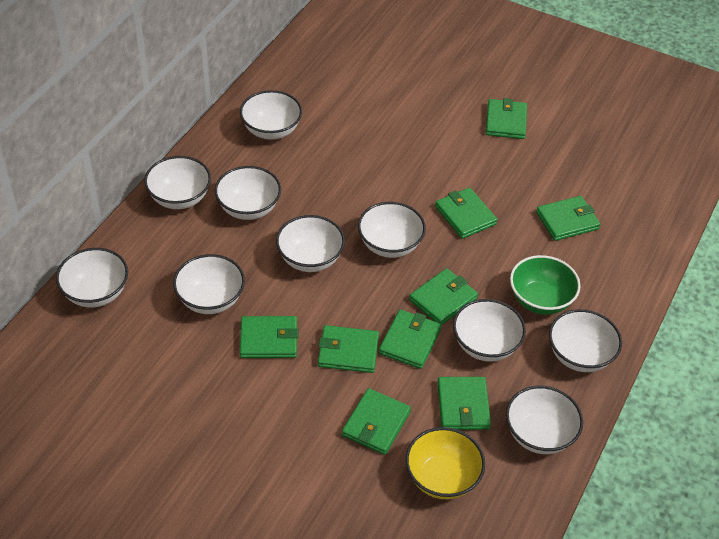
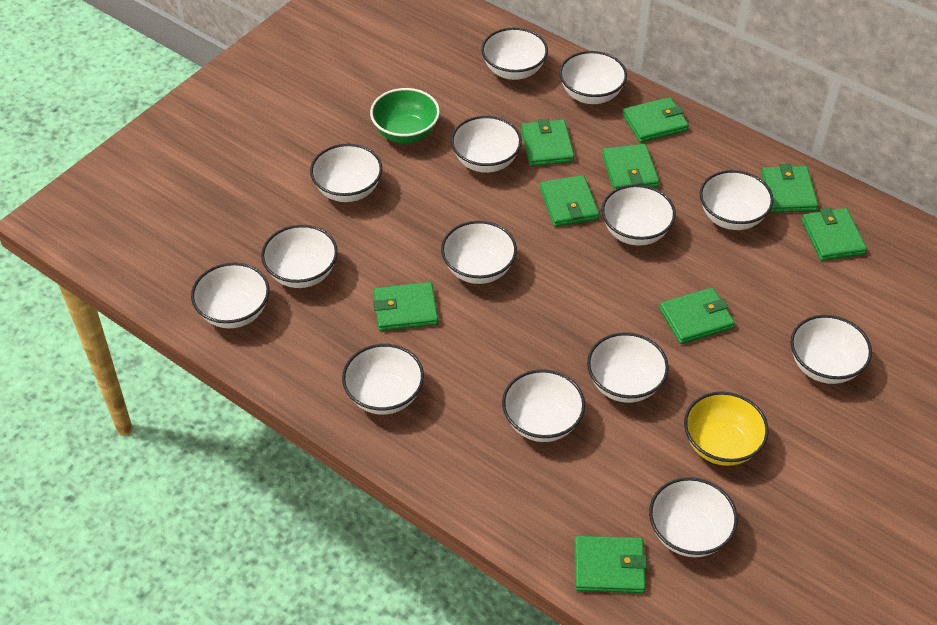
white bowl: [56,248,128,308] [144,156,211,209] [173,254,245,314] [215,166,281,220] [240,90,302,140] [276,215,345,272] [358,202,426,258] [453,299,526,362] [506,386,583,454] [549,309,622,372] = 10 -> [191,262,269,328] [261,225,338,288] [310,144,382,202] [342,344,424,415] [441,221,517,284] [451,116,522,173] [481,28,548,80] [502,369,585,442] [559,51,627,104] [587,332,669,403] [601,184,676,246] [649,477,738,557] [700,170,774,230] [790,315,872,384] = 14

